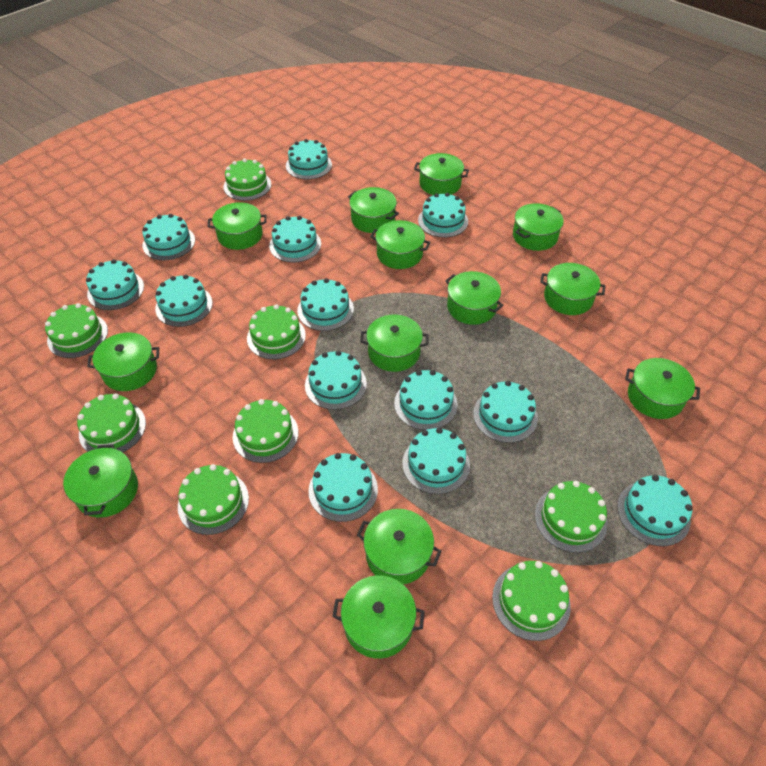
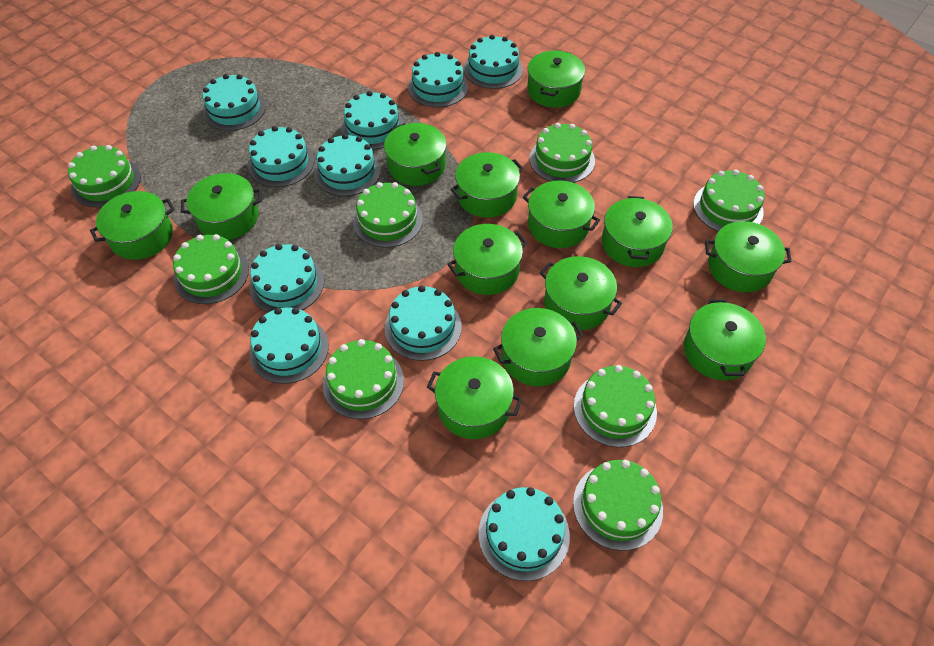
turquoise cake: [86,259,144,310] [142,214,195,260] [155,275,213,327] [269,216,321,263] [286,139,332,179] [297,278,354,331] [305,351,367,410] [308,453,378,522] [394,370,458,430] [402,428,470,494] [418,193,468,237] [473,381,538,443] [617,475,693,546] = 13 -> [203,74,266,131] [248,126,315,187] [249,244,324,312] [249,307,329,384] [314,134,381,196] [341,91,404,150] [385,285,462,361] [408,52,468,107] [464,35,523,89] [479,487,570,581] = 10

